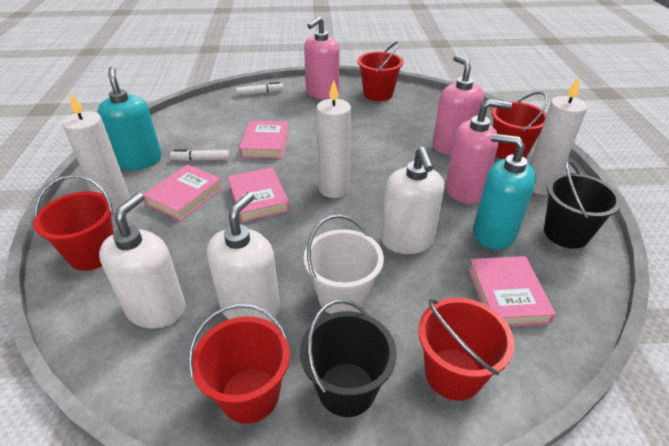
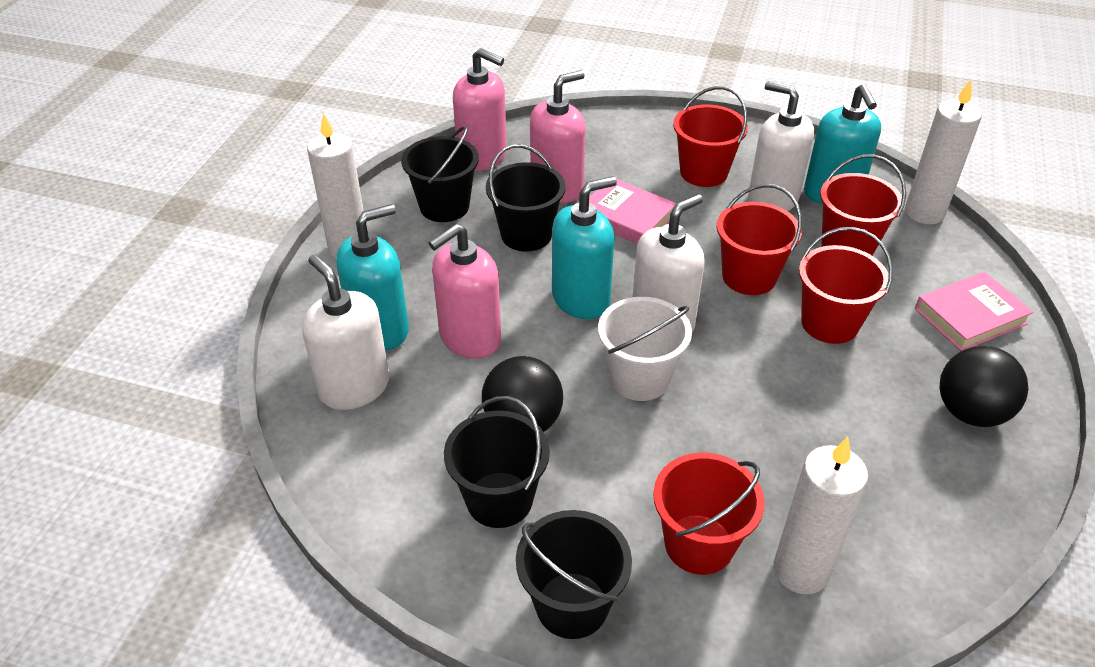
black ball: none = 0 -> [482,356,563,432] [940,346,1028,427] = 2
black bucket: [300,299,397,417] [544,160,622,249] = 2 -> [401,126,479,222] [444,396,550,528] [486,144,566,252] [516,510,632,639] = 4
pink book: [143,164,223,221] [228,167,290,222] [239,120,290,159] [468,256,556,327] = 4 -> [589,179,677,244] [915,272,1034,351] = 2
turquoise soap dispenser: [97,67,161,170] [473,134,536,250] = 2 -> [336,204,409,351] [552,176,617,319] [804,84,881,205] = 3
white marker: [170,149,230,161] [236,82,284,96] = 2 -> none = 0

